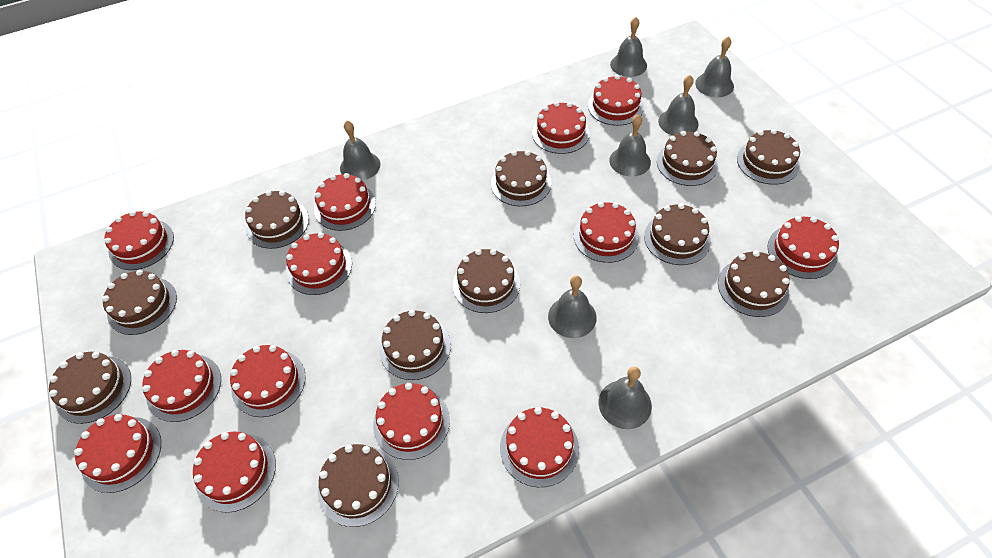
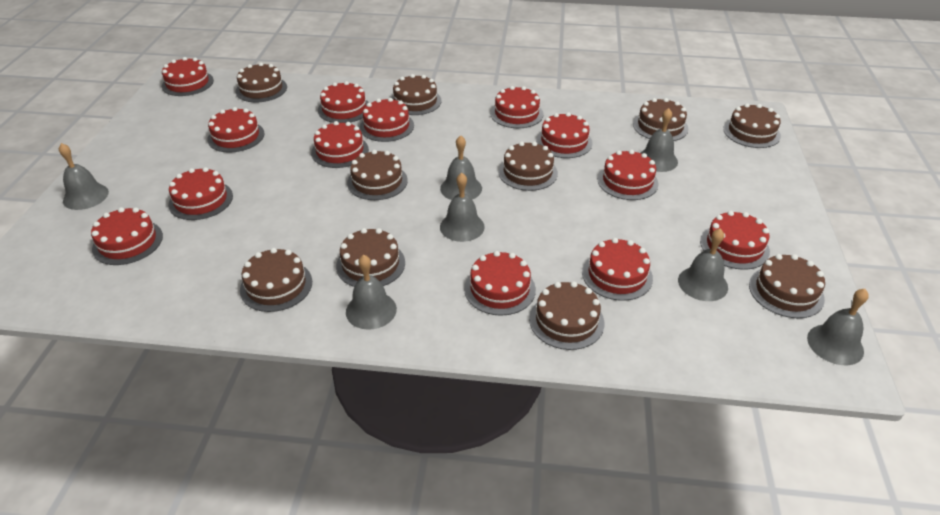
brown cake: [49,352,131,424] [102,270,177,335] [245,191,309,249] [318,444,399,527] [379,310,451,380] [453,249,520,313] [491,151,551,206] [644,203,711,265] [657,131,718,186] [718,251,790,317] [737,129,800,185] = 11 -> [236,62,287,102] [240,248,312,312] [336,228,405,287] [347,150,408,200] [391,74,442,115] [498,141,558,191] [529,281,604,350] [633,98,688,141] [723,103,781,148] [749,254,825,318] = 10

